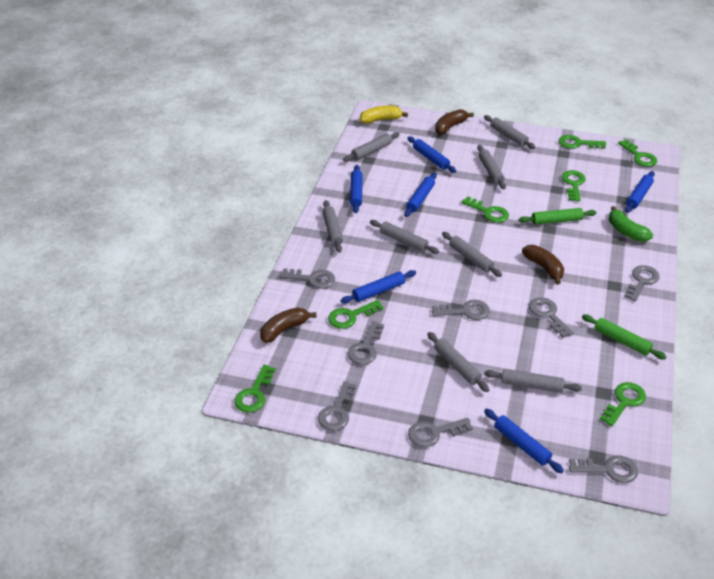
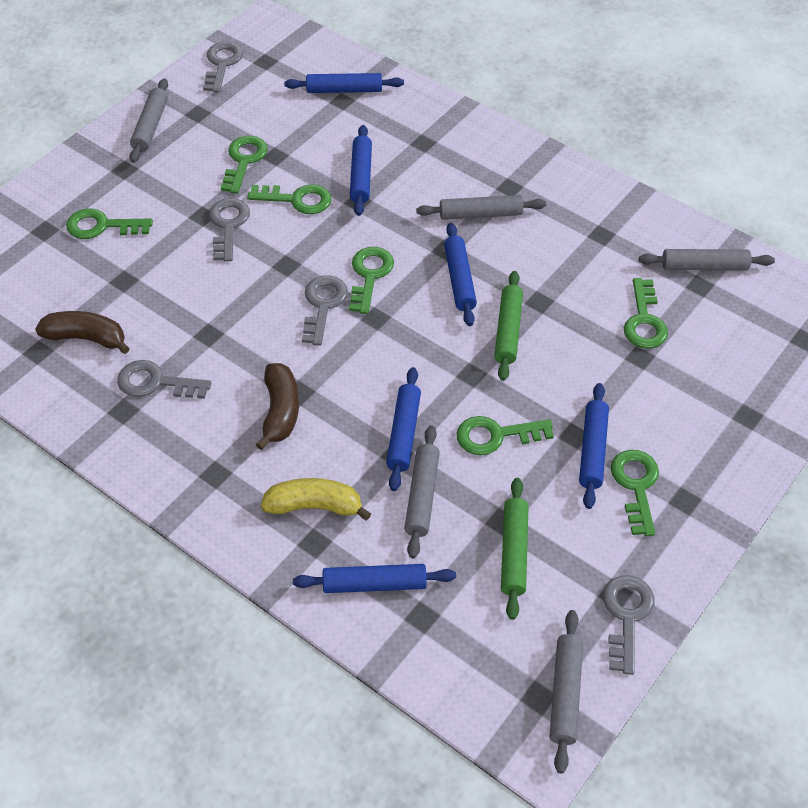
brown banana: [260,308,316,343] [435,109,474,135] [522,245,564,285] = 3 -> [35,311,130,354] [256,363,299,450] = 2
green banana: [609,206,653,242] = 1 -> none = 0
grey key: [280,268,335,289] [318,381,356,431] [348,321,384,365] [408,418,473,447] [432,300,490,320] [529,297,574,338] [569,456,638,483] [624,265,660,301] = 8 -> [117,360,211,399] [203,42,243,93] [209,198,250,262] [302,275,348,345] [603,575,655,675] = 5
grey rolling pin: [322,200,343,252] [343,132,400,162] [370,220,439,254] [427,332,489,392] [442,232,502,277] [477,145,506,189] [484,115,536,149] [484,369,582,393] = 8 -> [129,78,168,163] [404,425,440,558] [416,195,546,220] [549,610,583,773] [639,249,775,271] = 5

